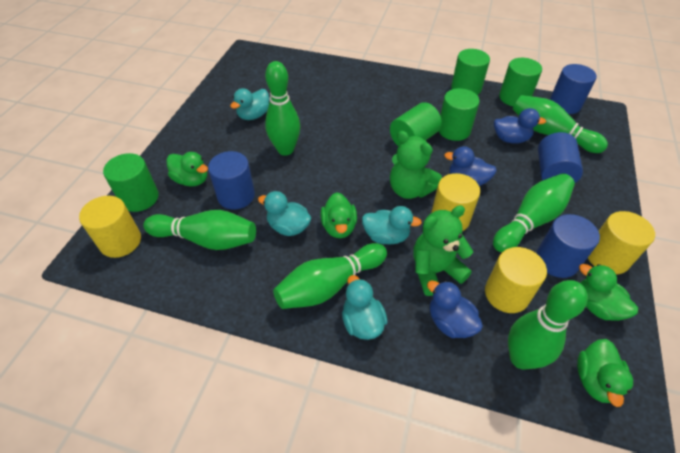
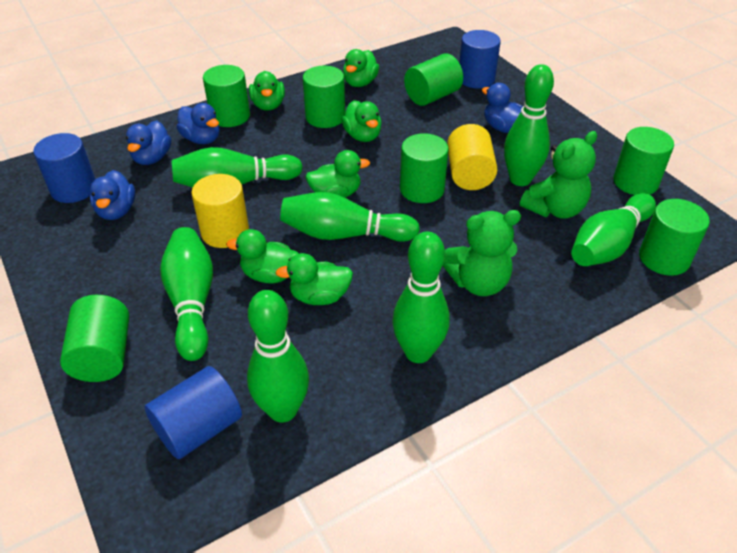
blue cylinder: [208,151,255,210] [536,214,600,278] [538,132,583,183] [550,64,597,114] = 4 -> [33,133,95,203] [145,366,242,459] [459,30,501,89] = 3
blue duck: [427,280,483,338] [444,146,497,186] [494,108,546,143] = 3 -> [90,170,135,220] [126,120,171,165] [177,103,220,144] [482,83,522,133] = 4
green bowling pin: [143,210,256,250] [265,61,300,156] [273,243,387,309] [493,173,575,252] [508,280,588,370] [513,95,608,153] = 6 -> [160,227,213,361] [172,147,303,188] [247,290,309,423] [280,192,420,242] [392,231,450,363] [504,64,554,186] [571,193,656,266] = 7
green cylinder: [103,153,159,212] [390,102,442,146] [439,88,480,141] [451,49,490,95] [499,58,542,107] = 5 -> [60,295,129,382] [203,65,250,127] [303,66,345,128] [400,133,449,203] [404,53,463,106] [613,127,674,195] [639,199,710,276] = 7
green duck: [166,152,208,187] [320,192,357,238] [577,339,633,407] [579,264,638,321] = 4 -> [226,229,299,283] [249,71,285,111] [276,253,353,305] [305,150,370,198] [342,100,382,142] [343,49,379,87] = 6
turquoise duck: [230,88,269,120] [258,191,311,236] [342,275,388,340] [362,206,422,245] = 4 -> none = 0
yellow cylinder: [79,196,141,258] [431,173,480,231] [485,247,547,313] [588,211,655,274] = 4 -> [191,174,249,248] [447,124,497,190] = 2

